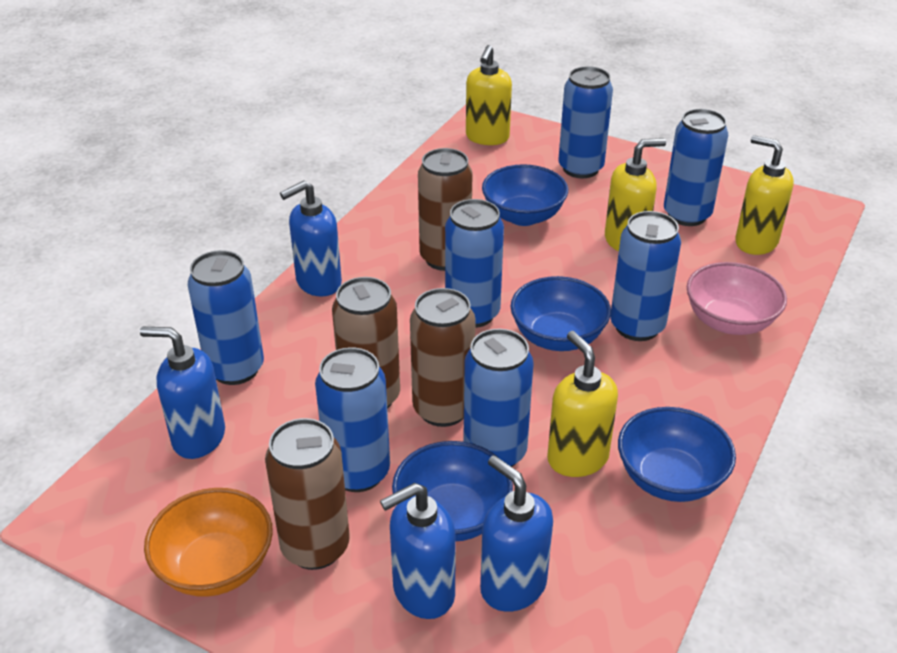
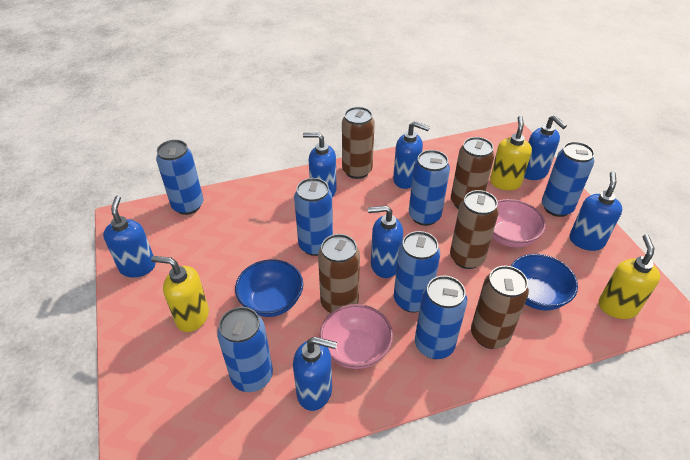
blue bowl: [392,441,513,541] [482,164,568,226] [511,276,611,351] [618,407,736,502] = 4 -> [235,259,303,317] [511,254,578,311] = 2
blue soap dispenser: [140,327,225,459] [280,180,342,297] [380,483,456,619] [480,455,553,612] = 4 -> [103,196,156,277] [293,337,337,411] [303,132,336,198] [368,205,403,278] [393,121,430,189] [524,115,567,180] [570,171,622,251] = 7
brown can: [265,418,350,570] [332,277,400,409] [410,288,476,427] [418,148,472,271] = 4 -> [318,234,360,313] [342,107,375,179] [450,190,499,269] [451,137,495,209] [471,266,529,349] = 5
orange bowl: [144,488,273,597] = 1 -> none = 0
pink bowl: [687,262,787,335] = 1 -> [320,304,393,369] [492,199,546,248] = 2
yellow soap dispenser: [466,45,512,145] [547,331,618,477] [605,138,666,251] [735,135,794,255] = 4 -> [151,256,209,332] [490,116,532,190] [599,234,660,319] = 3

